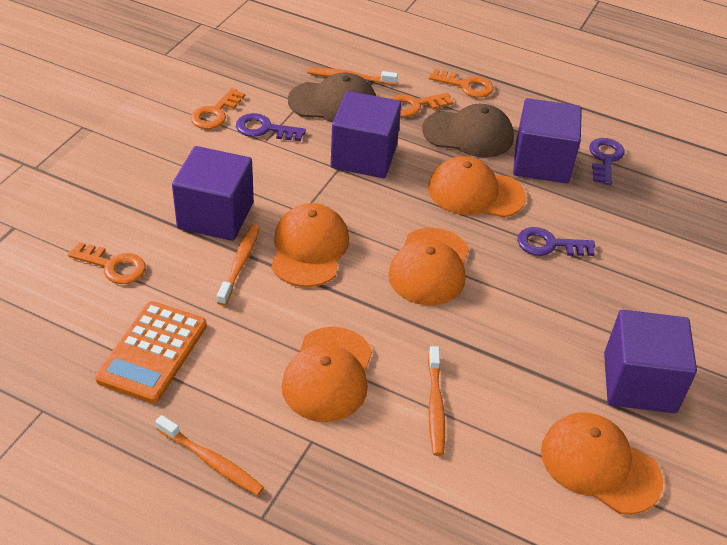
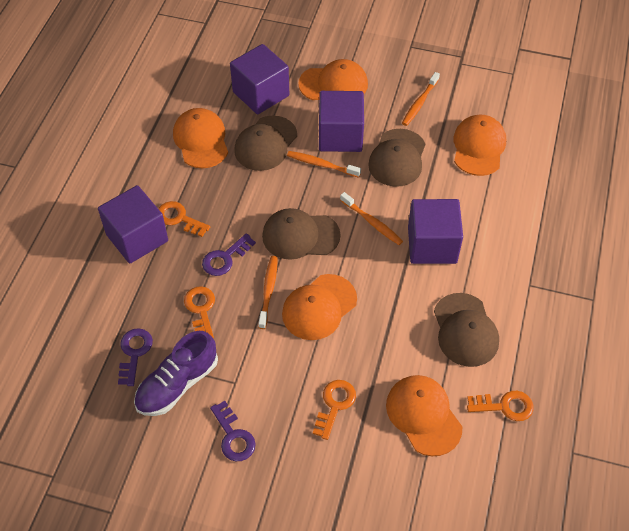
brown cap: [288,73,376,123] [422,104,514,158] = 2 -> [234,116,297,171] [262,208,341,260] [368,129,425,187] [434,293,499,367] = 4
orange calculator: [95,301,207,403] = 1 -> none = 0
purple shoe: none = 0 -> [134,331,218,416] = 1

